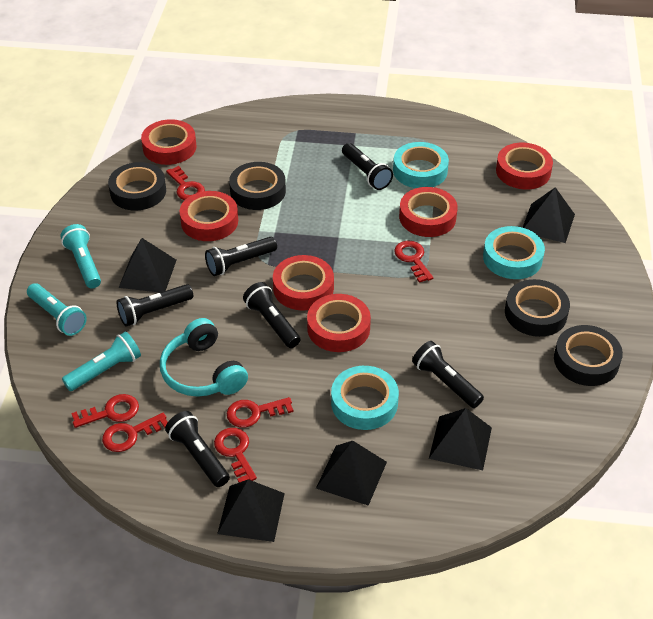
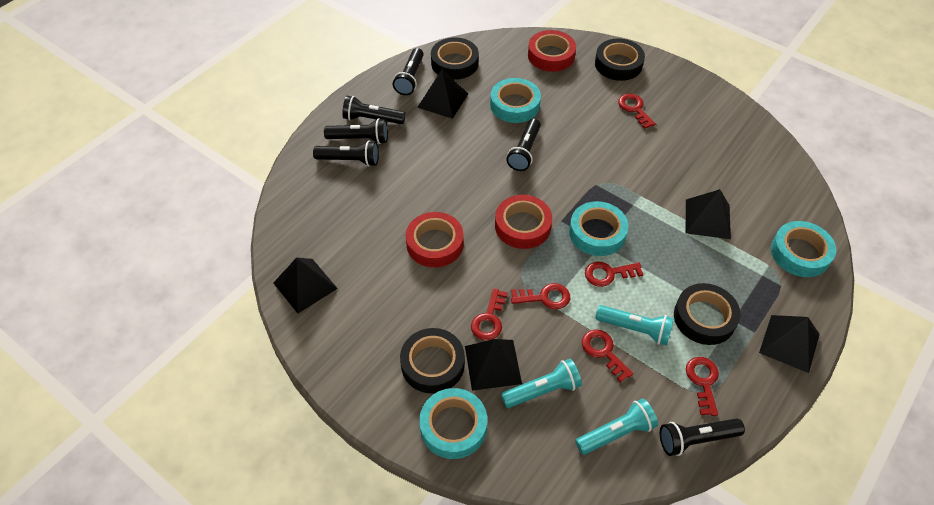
red tape: [141,119,196,165] [180,191,238,241] [273,255,334,310] [307,294,371,352] [399,187,458,237] [496,143,553,189] = 6 -> [406,212,464,267] [495,195,552,249] [528,30,576,72] = 3
turquoise headphones: [160,318,248,397] = 1 -> none = 0
turquoise tape: [331,366,399,430] [393,142,449,188] [483,226,545,279] = 3 -> [419,388,487,459] [490,78,541,123] [569,201,628,256] [771,221,836,277] = 4

